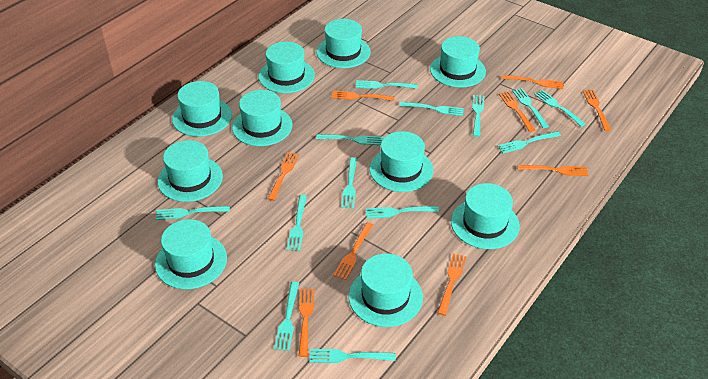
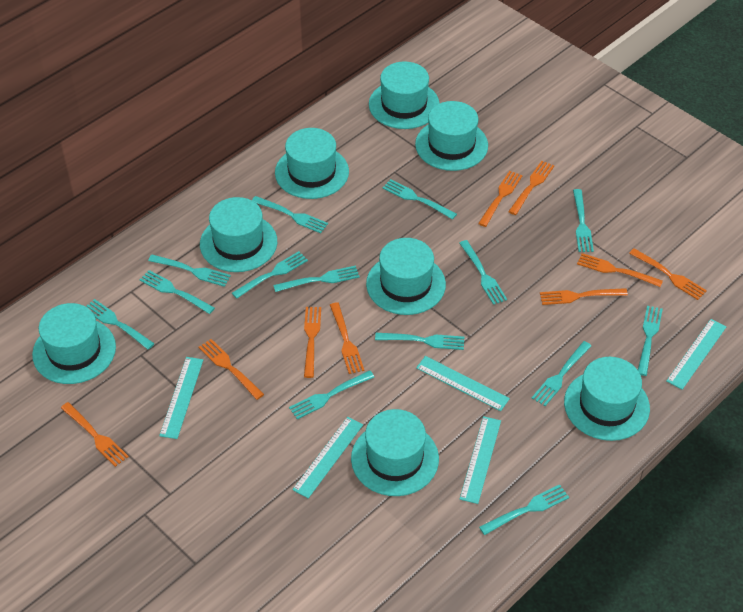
turquoise fork: [156,206,230,220] [274,282,299,351] [287,195,307,251] [309,349,396,363] [316,134,383,145] [341,157,357,209] [355,80,417,89] [365,206,439,219] [400,102,464,116] [472,95,484,137] [497,131,561,154] [512,88,549,128] [534,90,586,127] = 13 -> [87,299,155,350] [139,270,215,314] [148,255,231,287] [232,251,308,299] [252,196,328,233] [273,266,360,292] [289,370,374,419] [375,333,464,350] [382,179,457,220] [459,240,507,305] [479,484,569,535] [532,341,591,406] [573,189,594,252] [638,305,663,376] = 14
turquoise hat: [155,219,227,289] [157,140,223,202] [172,81,232,137] [232,90,292,146] [259,41,315,93] [316,19,371,68] [349,253,423,327] [370,131,433,192] [430,36,486,88] [451,183,520,249] = 10 -> [32,303,116,384] [200,197,277,272] [275,128,349,199] [351,409,439,496] [366,238,446,315] [369,61,440,129] [415,101,488,171] [564,357,650,441] = 8
turquoise ruler: none = 0 -> [159,357,203,439] [292,417,363,498] [416,356,510,411] [460,416,501,504] [666,319,726,390] = 5

